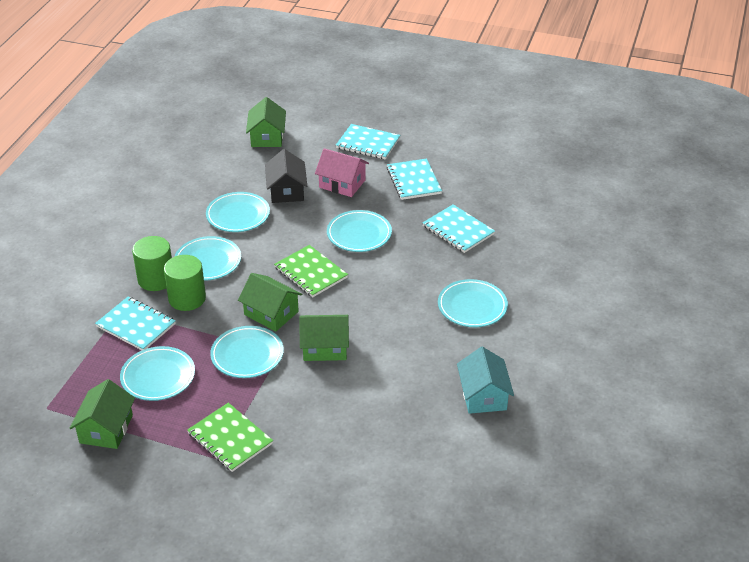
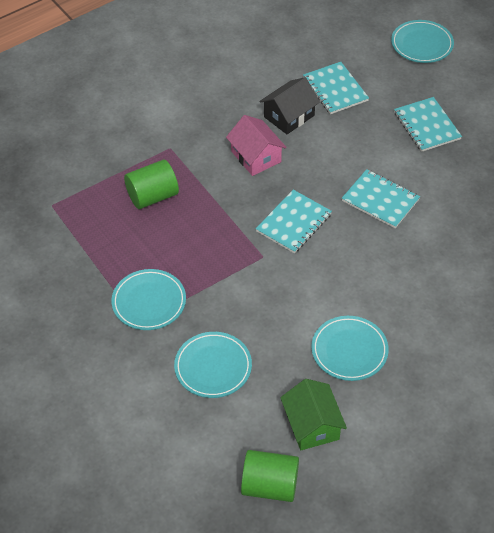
green house: [70,379,135,449] [238,273,302,332] [246,97,286,147] [299,315,349,361] = 4 -> [280,379,347,450] = 1
green notebook: [187,403,273,472] [274,245,348,297] = 2 -> none = 0
turquoise house: [457,347,514,414] = 1 -> none = 0
turquoise plate: [120,346,195,401] [175,236,241,281] [206,192,270,232] [210,326,284,378] [327,210,392,252] [438,279,508,327] = 6 -> [111,269,186,330] [174,332,252,398] [311,316,389,381] [391,20,454,63] = 4

